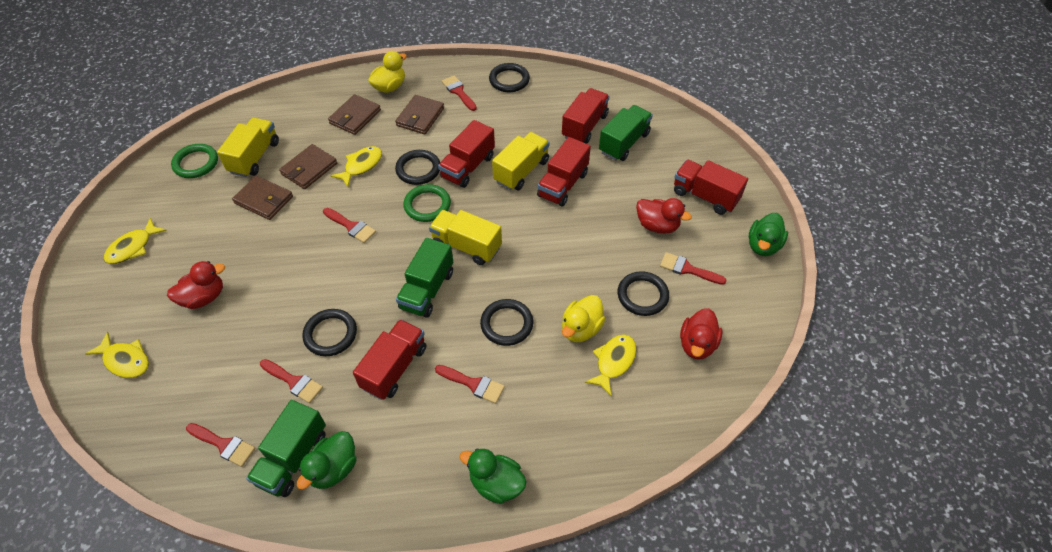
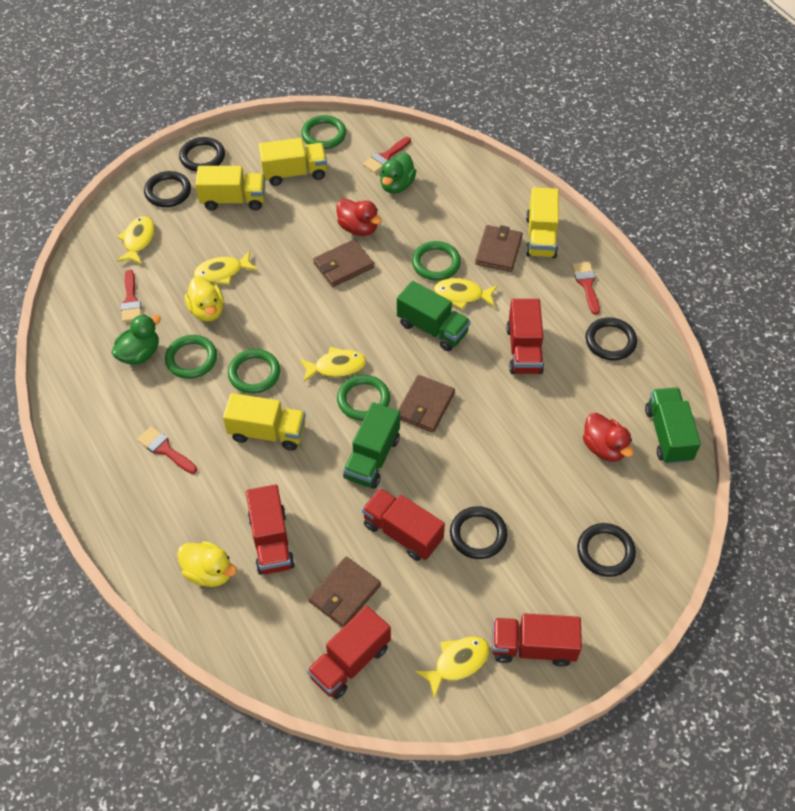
green duck: [297,431,357,490] [459,448,527,504] [749,213,788,256] = 3 -> [111,314,161,365] [380,153,417,194] = 2
green ring: [171,144,218,178] [403,184,451,222] = 2 -> [165,335,217,379] [228,349,280,394] [301,115,346,149] [337,375,390,421] [412,241,461,281] = 5
red brush: [186,423,256,467] [260,359,323,403] [323,208,376,243] [435,365,505,404] [442,75,477,111] [660,252,727,285] = 6 -> [121,270,141,322] [137,426,197,474] [363,137,411,173] [572,262,600,315] = 4
red duck: [167,261,225,309] [636,198,692,234] [680,308,723,360] = 3 -> [337,198,382,236] [583,413,634,462] = 2
yellow fish: [85,332,149,378] [104,218,167,264] [331,146,382,187] [585,335,636,396] = 4 -> [117,216,155,264] [194,251,257,285] [300,347,366,382] [415,636,489,698] [434,278,498,309] = 5
yellow truck: [217,118,279,177] [429,210,502,265] [492,132,550,190] = 3 -> [195,166,265,210] [223,393,306,451] [259,138,327,186] [525,187,559,258] = 4

